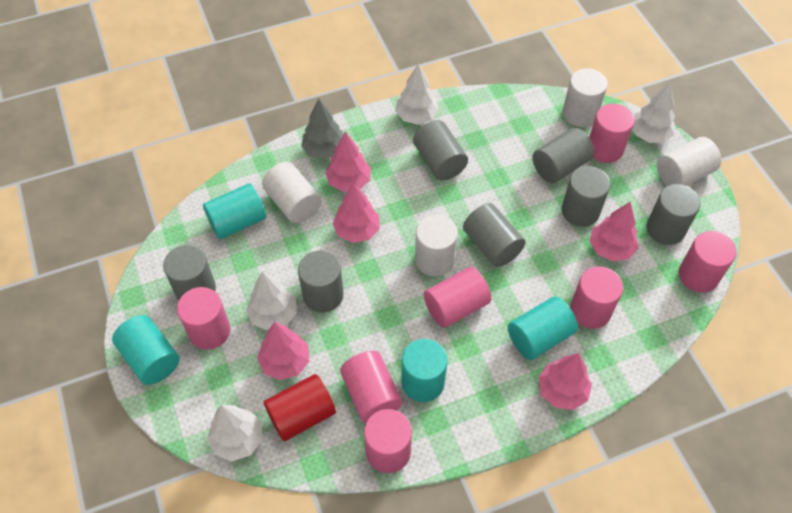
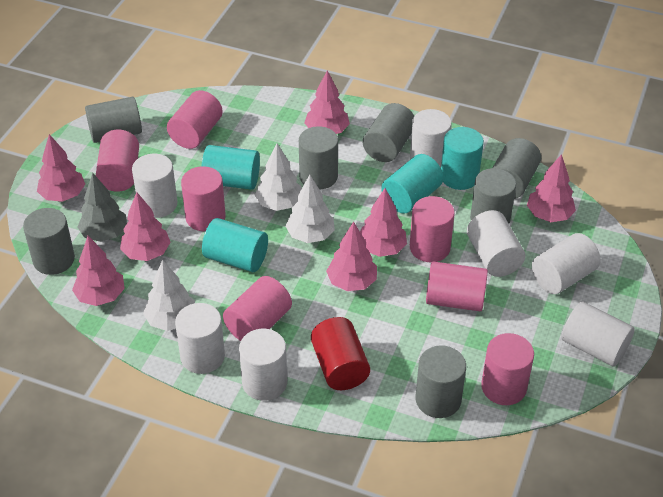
pink tree: [257,322,309,380] [325,132,371,192] [332,183,380,243] [538,353,592,410] [589,202,638,262] = 5 -> [37,134,85,202] [72,236,125,306] [120,192,171,261] [304,71,350,134] [326,221,377,291] [360,188,407,257] [527,154,576,222] = 7
white cylinder: [262,162,321,223] [415,215,458,276] [563,68,608,127] [657,137,721,186] = 4 -> [132,154,178,218] [175,303,225,374] [239,329,287,401] [410,109,452,168] [467,210,525,277] [532,233,601,294] [561,301,635,367] = 7
white tree: [207,405,262,461] [246,271,297,330] [395,64,439,125] [633,82,675,143] = 4 -> [143,260,195,331] [255,143,302,211] [286,175,335,243] = 3

